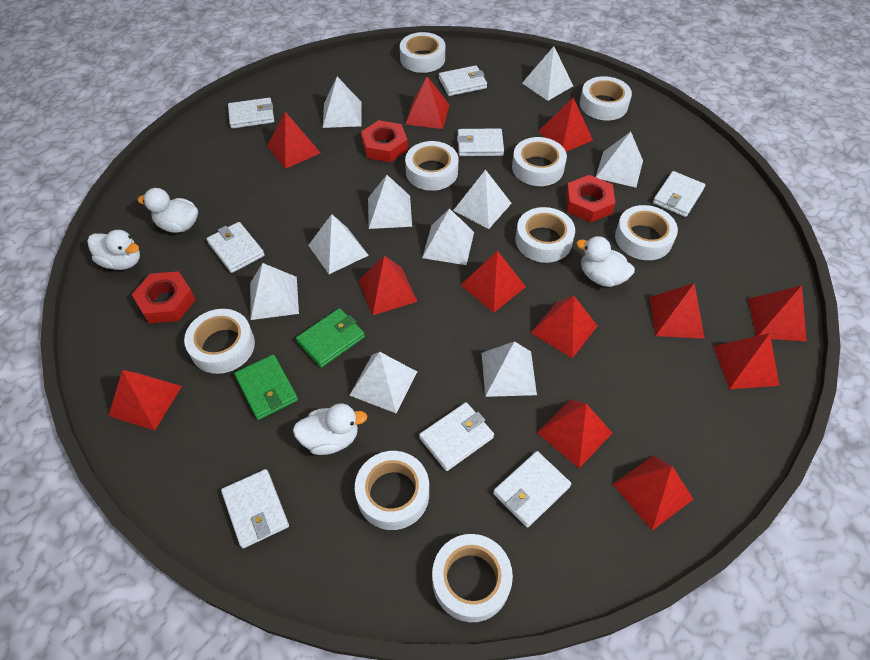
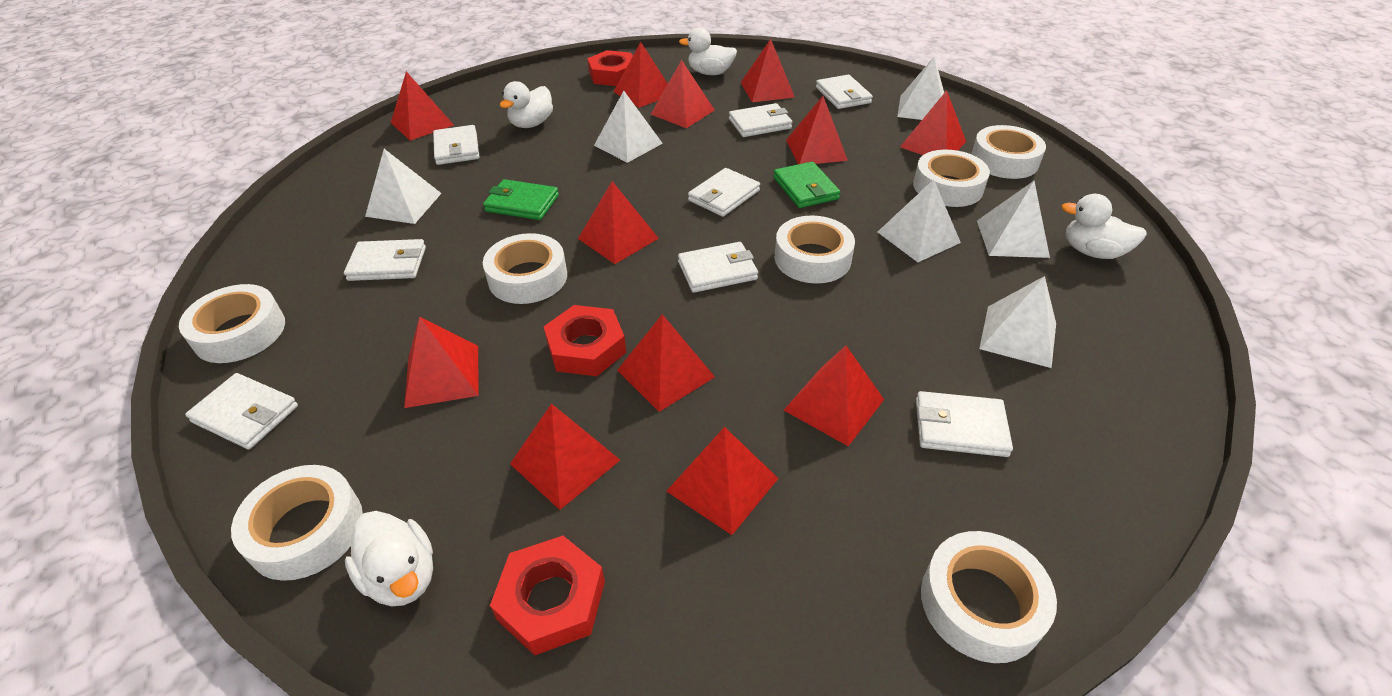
white pyramid: [250,263,299,320] [308,214,369,274] [323,77,362,128] [349,352,417,413] [368,175,412,229] [422,208,474,265] [453,170,512,229] [482,341,537,397] [522,46,573,101] [596,132,643,188] = 10 -> [365,149,442,224] [594,91,663,163] [878,179,961,262] [897,56,944,120] [977,181,1050,258] [979,276,1056,368] = 6
white tape: [184,309,255,374] [355,451,429,530] [400,32,445,73] [405,141,458,191] [432,534,513,622] [512,137,567,186] [515,207,575,263] [580,76,632,120] [615,205,678,260] = 9 -> [179,284,285,363] [231,465,363,581] [483,233,567,304] [775,215,855,284] [913,150,990,207] [921,531,1057,663] [971,125,1046,179] = 7

